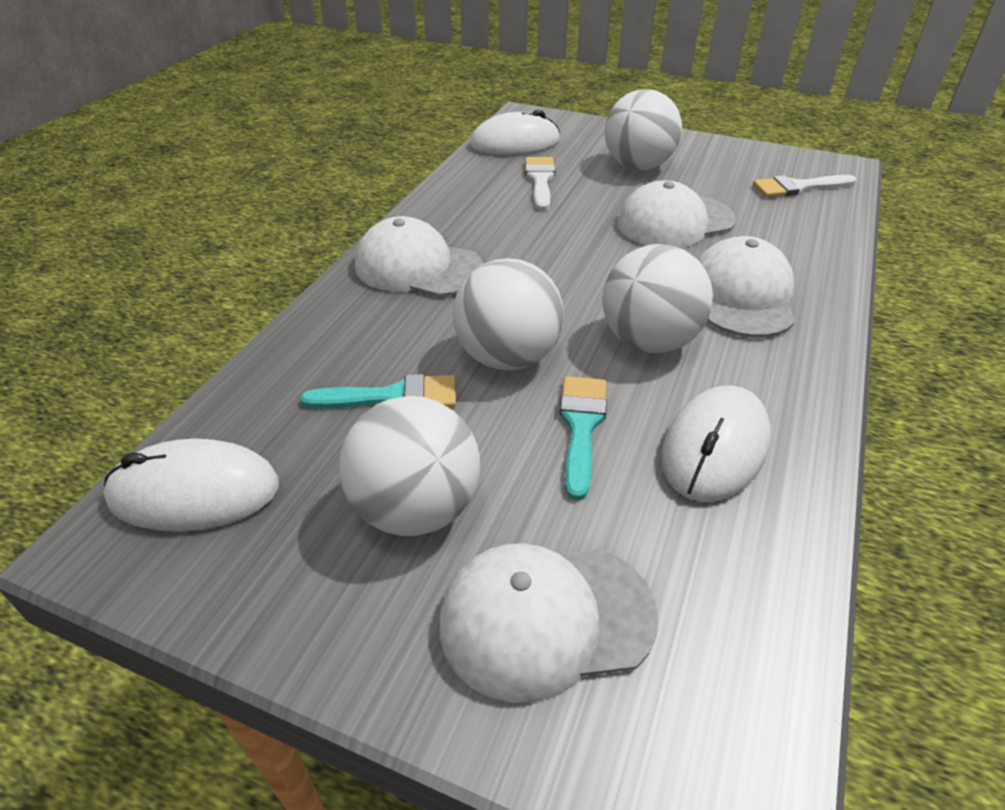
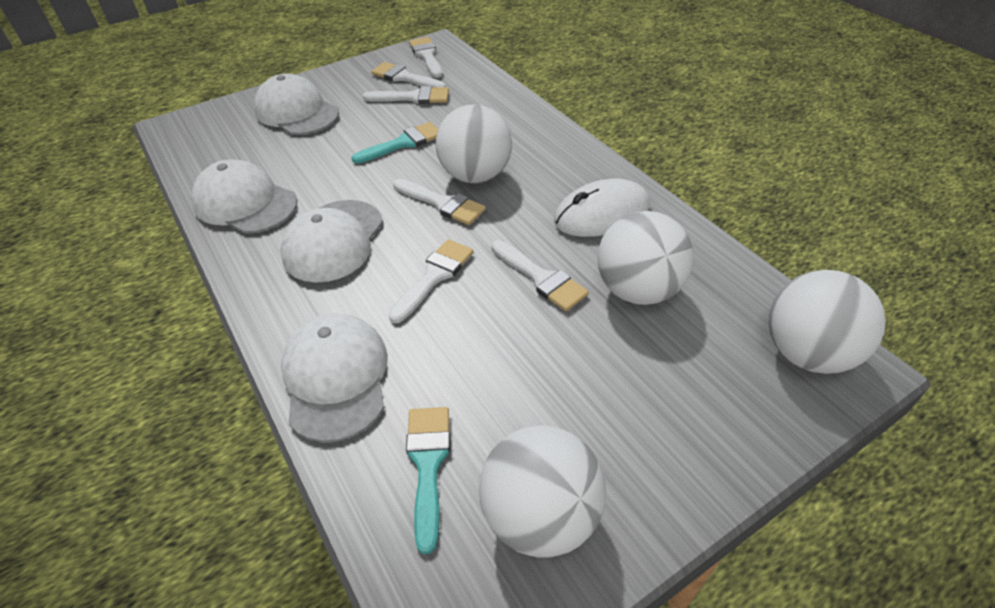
white brush: [525,157,555,211] [753,175,857,197] = 2 -> [363,86,449,104] [371,62,446,88] [388,239,473,323] [393,179,486,225] [409,37,442,78] [492,240,589,311] = 6
white mouse: [104,439,279,532] [470,110,560,155] [661,385,771,502] = 3 -> [554,179,650,237] = 1

